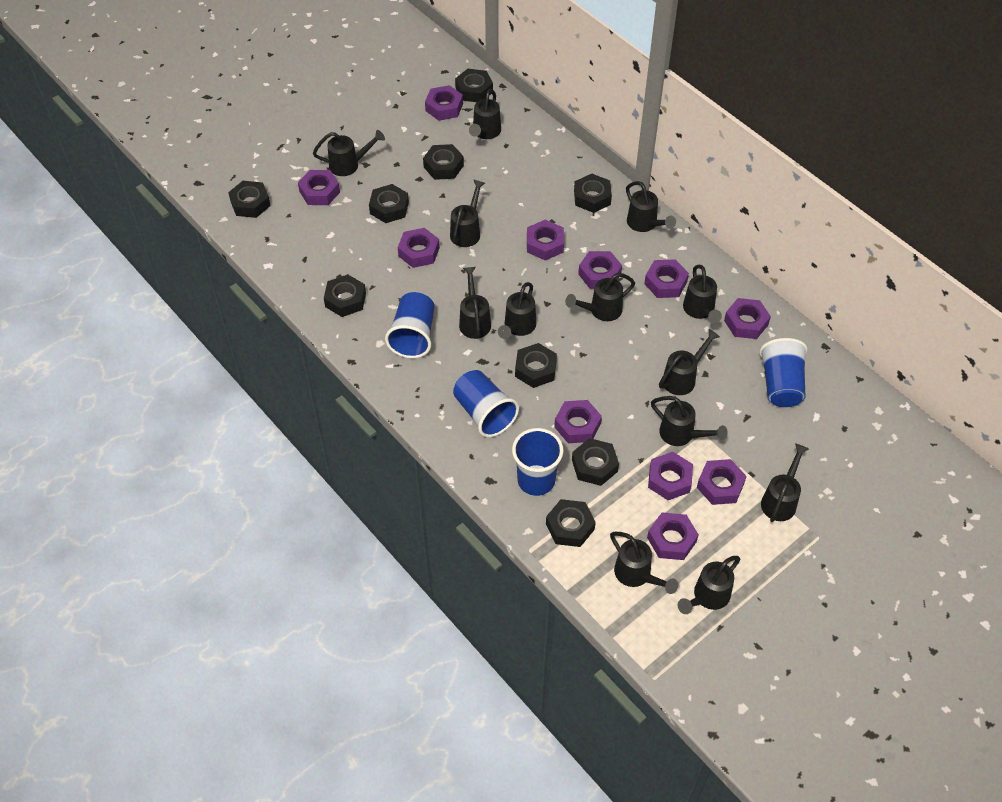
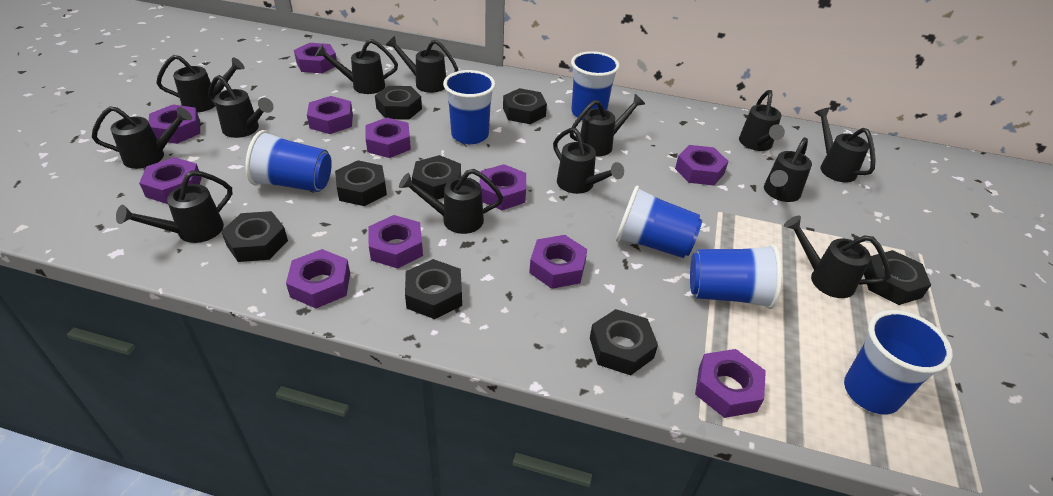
black nut: [228,181,271,218] [324,274,366,317] [369,184,409,223] [423,144,464,180] [455,69,493,102] [515,343,557,388] [546,499,596,547] [572,438,619,486] [574,174,612,213] = 9 -> [221,211,288,262] [335,160,387,206] [375,86,422,119] [405,259,462,319] [412,155,461,200] [503,88,547,124] [590,309,658,375] [864,250,931,305] = 8
blue cup: [385,292,435,358] [453,370,519,437] [512,428,564,496] [759,338,808,407] = 4 -> [245,130,332,192] [443,70,496,144] [571,51,620,120] [616,186,702,258] [690,244,782,309] [844,310,953,415] = 6

